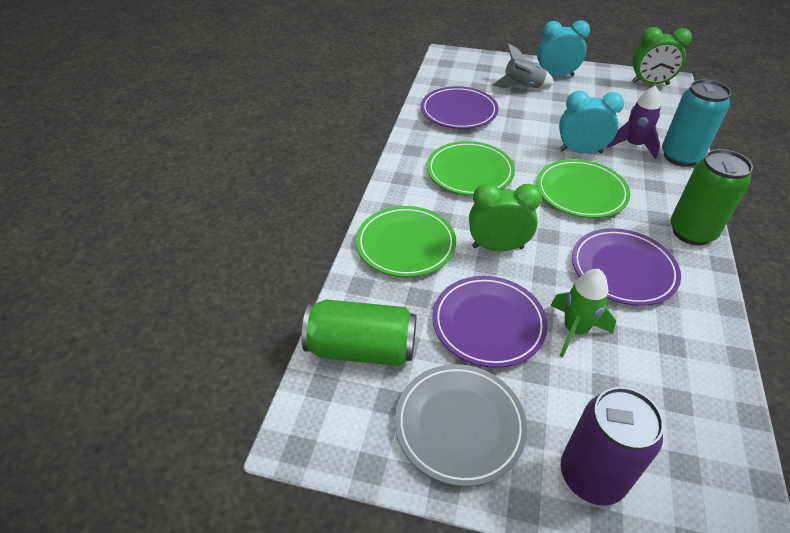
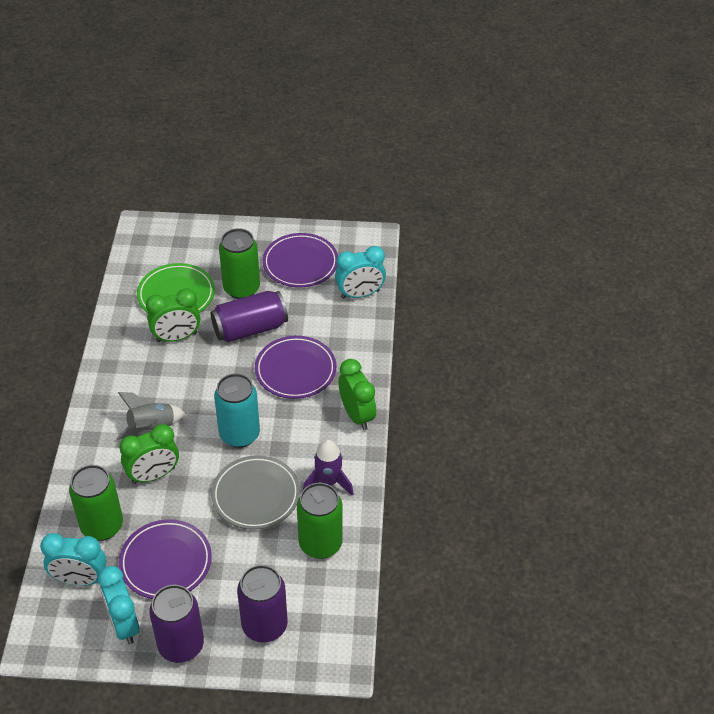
green can: [302,300,416,366] [670,149,753,245] = 2 -> [69,465,123,541] [219,228,260,299] [297,483,343,559] = 3
green clock: [469,183,542,251] [632,27,692,85] = 2 -> [119,424,179,484] [146,288,200,342] [339,359,376,430] = 3
green plate: [356,206,456,277] [427,141,515,196] [537,159,630,218] = 3 -> [137,263,215,313] = 1
green rocket: [551,269,616,358] = 1 -> none = 0
purple can: [561,387,664,506] = 1 -> [149,585,204,663] [211,291,288,342] [237,565,288,643] = 3
turquoise clock: [537,20,590,77] [559,90,624,153] = 2 -> [40,533,107,586] [98,566,140,644] [335,246,386,299] = 3

